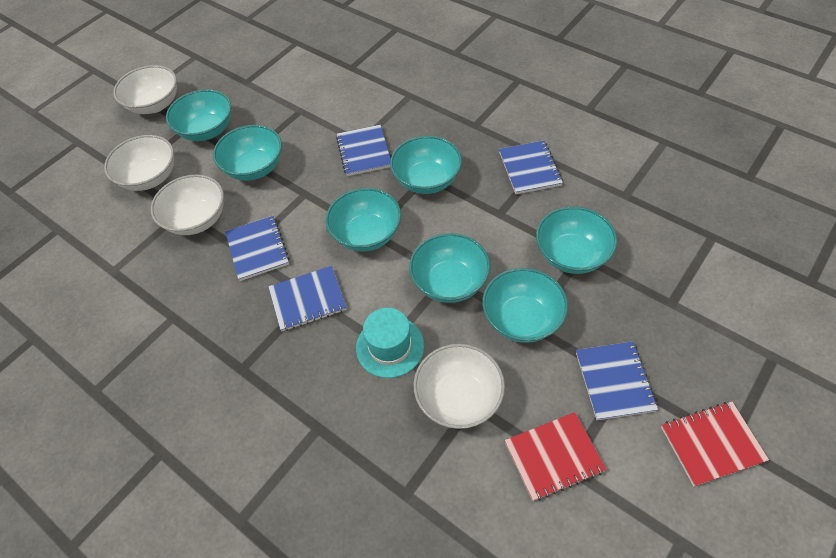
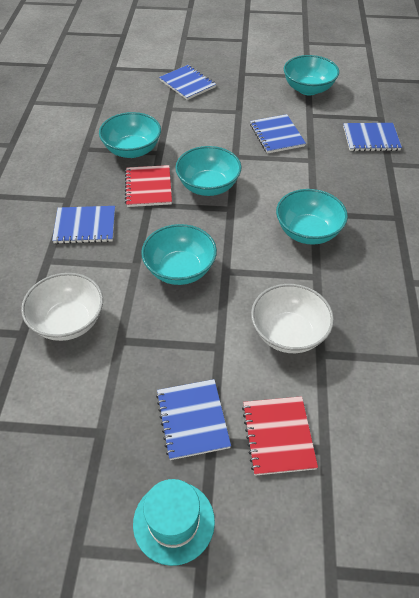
turquoise bowl: [166,89,232,141] [213,125,282,181] [326,188,401,252] [390,136,462,194] [409,233,490,303] [482,268,568,343] [536,206,617,274] = 7 -> [99,112,161,158] [141,224,217,285] [175,146,241,196] [276,189,348,245] [284,55,339,95] = 5
white bowl: [104,135,174,191] [113,65,177,114] [151,174,224,235] [413,344,505,429] = 4 -> [21,273,103,341] [251,284,334,353] = 2

